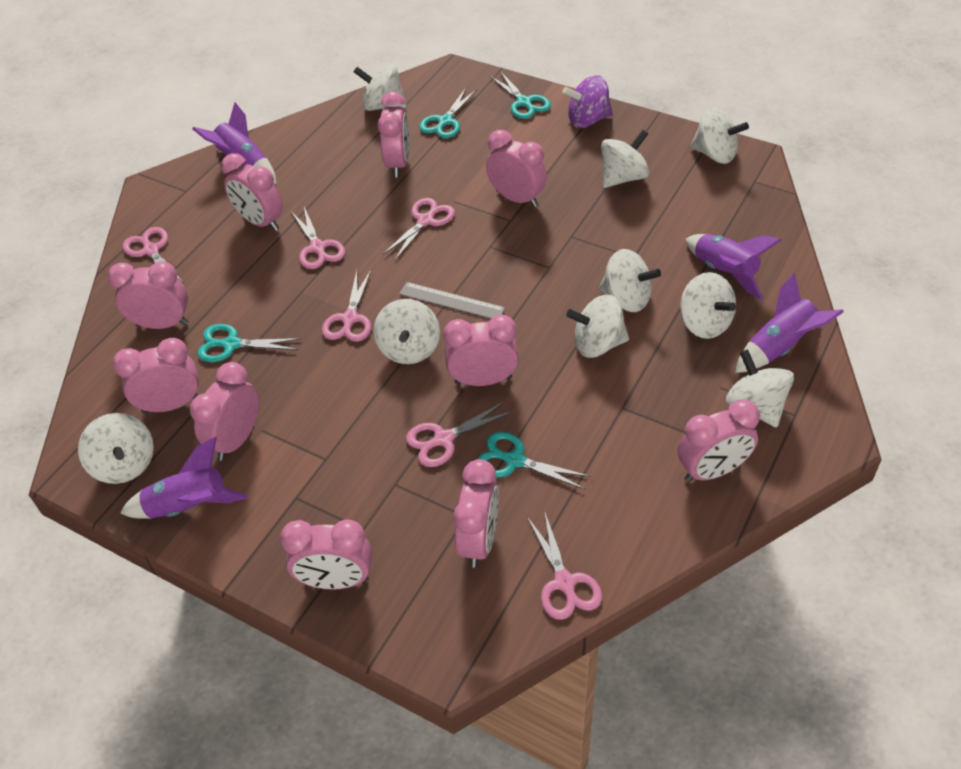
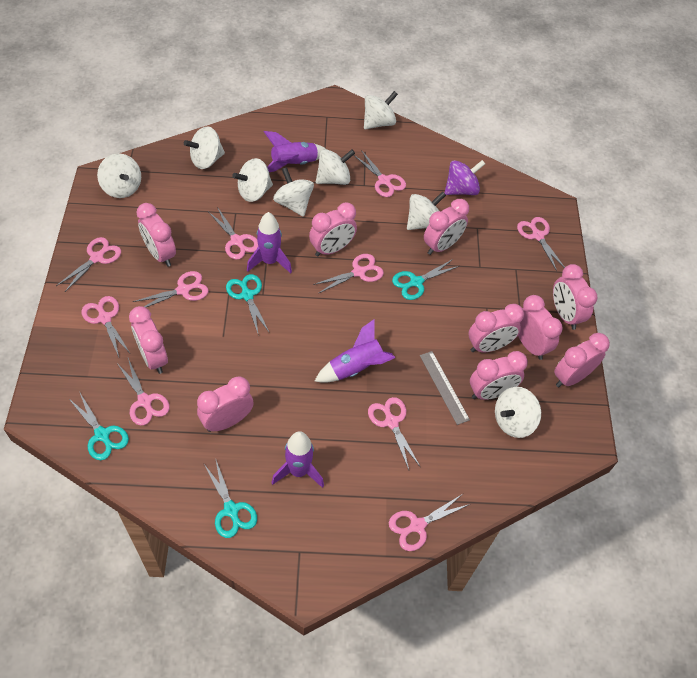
pink scissors: [123,227,183,282] [291,207,345,269] [322,270,371,342] [382,198,455,261] [406,401,513,467] [527,511,602,620] = 6 -> [56,237,121,292] [81,296,130,357] [117,358,170,425] [133,271,209,308] [209,207,258,260] [313,254,384,294] [354,150,406,197] [368,397,420,470] [389,495,470,551] [517,217,565,271] = 10
white spinning top: [78,413,154,484] [354,65,407,111] [374,299,440,364] [566,295,629,358] [599,249,661,312] [601,130,649,188] [680,272,736,339] [690,108,749,164] [726,349,794,428] = 9 -> [97,154,141,198] [184,126,225,169] [232,158,273,202] [273,167,314,217] [316,149,355,185] [364,91,398,129] [407,191,446,230] [495,387,541,438] = 8

